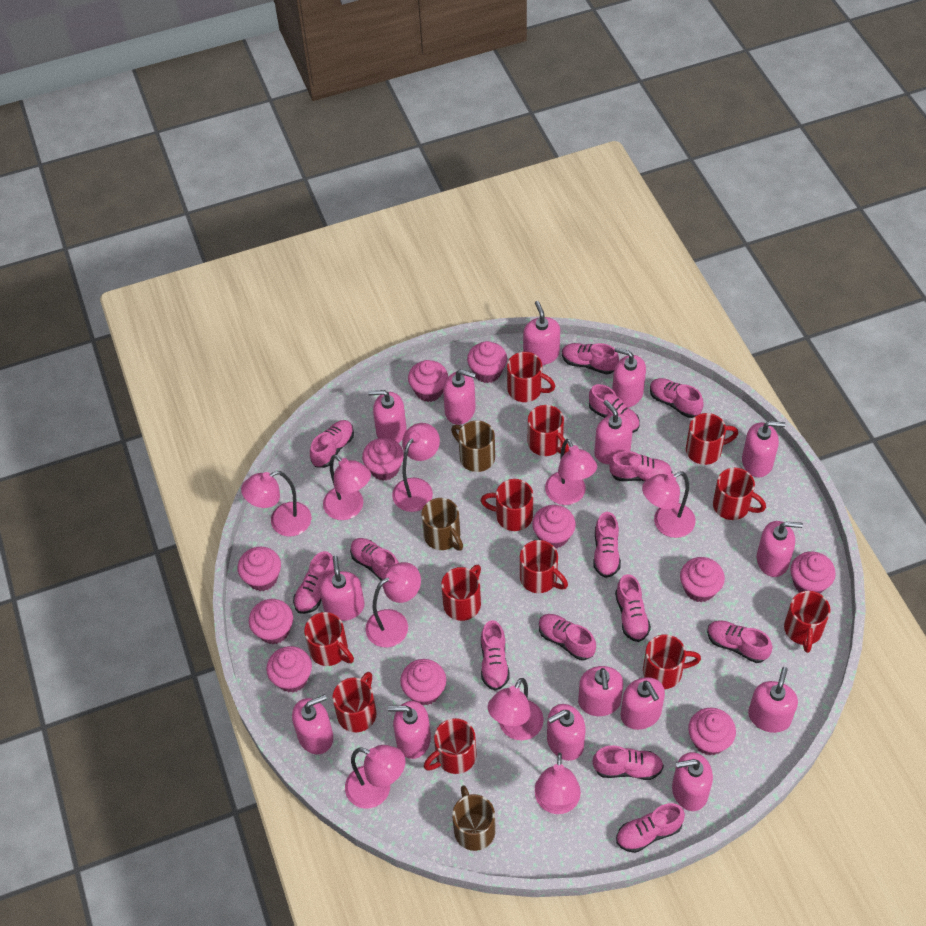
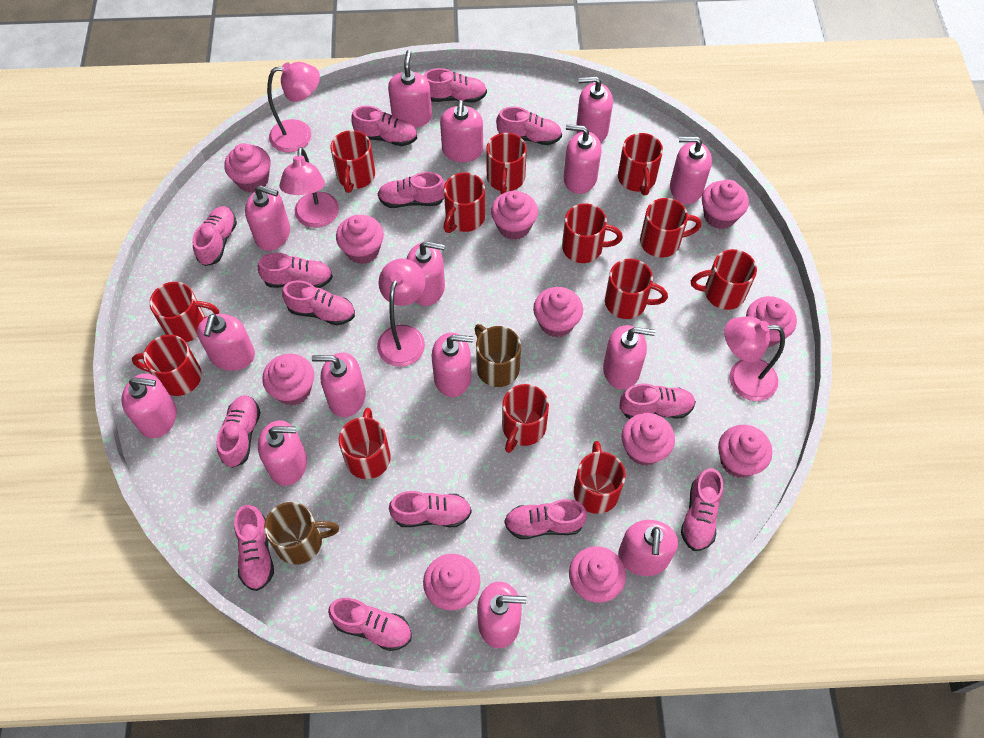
brown mug: [421,498,463,551] [451,420,495,472] [452,785,496,851] = 3 -> [264,502,339,565] [475,324,521,387] = 2
pink lamp: [241,471,311,537] [323,454,371,520] [345,745,405,809] [365,562,421,647] [392,423,440,512] [488,678,544,741] [535,753,581,814] [545,439,597,505] [642,471,696,538] = 9 -> [267,62,320,152] [279,147,339,228] [377,259,425,367] [724,316,785,401] = 4
red mug: [304,612,354,666] [332,672,377,732] [424,718,477,774] [441,565,481,621] [480,479,533,531] [507,352,556,402] [520,540,568,593] [528,405,569,456] [643,634,701,689] [686,413,738,465] [713,468,766,520] [784,591,830,653] = 12 -> [132,335,202,396] [150,282,219,342] [330,130,375,193] [339,408,391,479] [443,172,485,233] [486,133,527,194] [502,384,549,453] [562,203,623,263] [574,441,626,514] [605,259,668,319] [618,133,663,195] [640,198,702,258] [691,249,757,310] = 13

